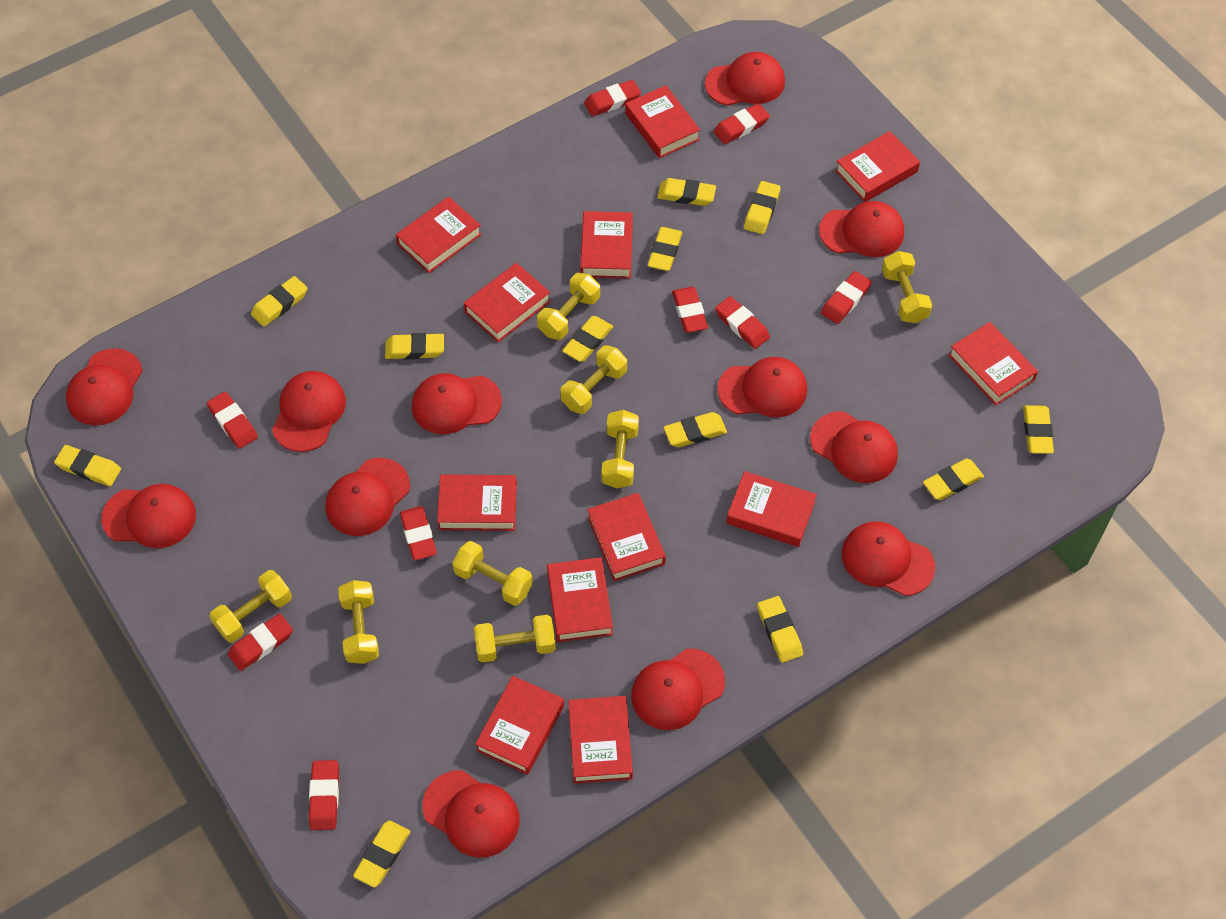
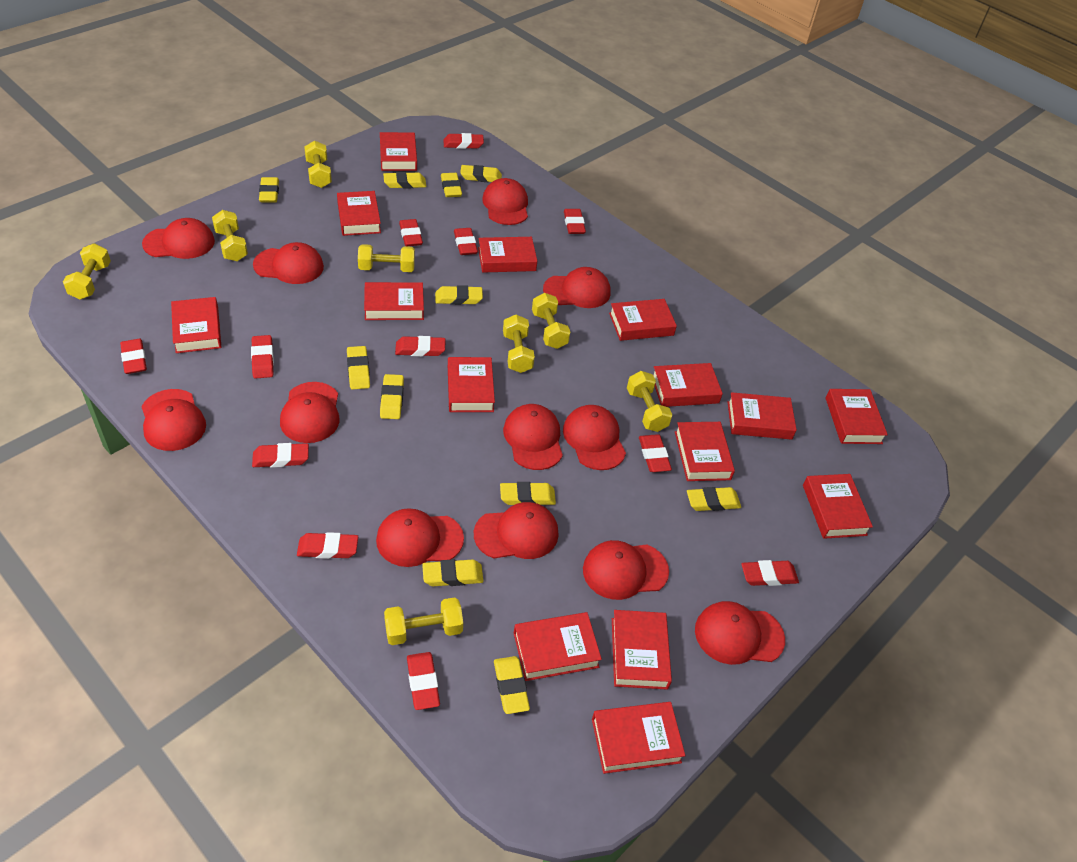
red book: [396,197,482,273] [437,475,517,531] [464,263,551,342] [475,676,564,775] [547,557,613,642] [568,696,633,784] [580,211,633,279] [588,493,666,581] [625,85,700,158] [726,471,817,547] [835,131,920,202] [949,322,1038,405] = 12 -> [171,297,221,353] [337,191,381,236] [364,282,424,320] [380,132,417,171] [448,357,495,412] [478,237,537,273] [514,612,602,681] [592,702,686,774] [609,299,677,341] [612,610,672,690] [653,363,723,407] [675,422,735,481] [728,392,797,440] [803,474,873,539] [826,389,888,444] = 15
red eraser: [207,392,258,449] [228,614,293,671] [309,760,339,830] [400,506,437,560] [584,80,641,116] [672,287,708,333] [714,103,770,144] [715,296,770,349] [821,271,872,324] = 9 -> [120,339,147,374] [251,335,274,379] [252,443,309,468] [297,532,358,559] [395,336,445,356] [399,219,423,246] [407,652,440,710] [444,133,484,149] [454,228,478,255] [564,209,586,234] [639,434,672,472] [741,560,799,586] = 12
yellow eraser: [54,445,121,486] [251,276,308,327] [353,820,410,887] [385,333,444,360] [562,316,613,362] [648,227,682,271] [657,178,716,206] [664,412,727,447] [744,181,780,234] [757,596,803,663] [923,459,984,500] [1023,405,1054,454] = 12 -> [259,177,279,202] [347,346,370,390] [380,374,404,419] [383,172,427,189] [422,559,483,586] [435,285,483,305] [441,173,462,197] [460,165,502,182] [494,656,530,714] [500,482,556,505] [687,487,741,511] = 11

